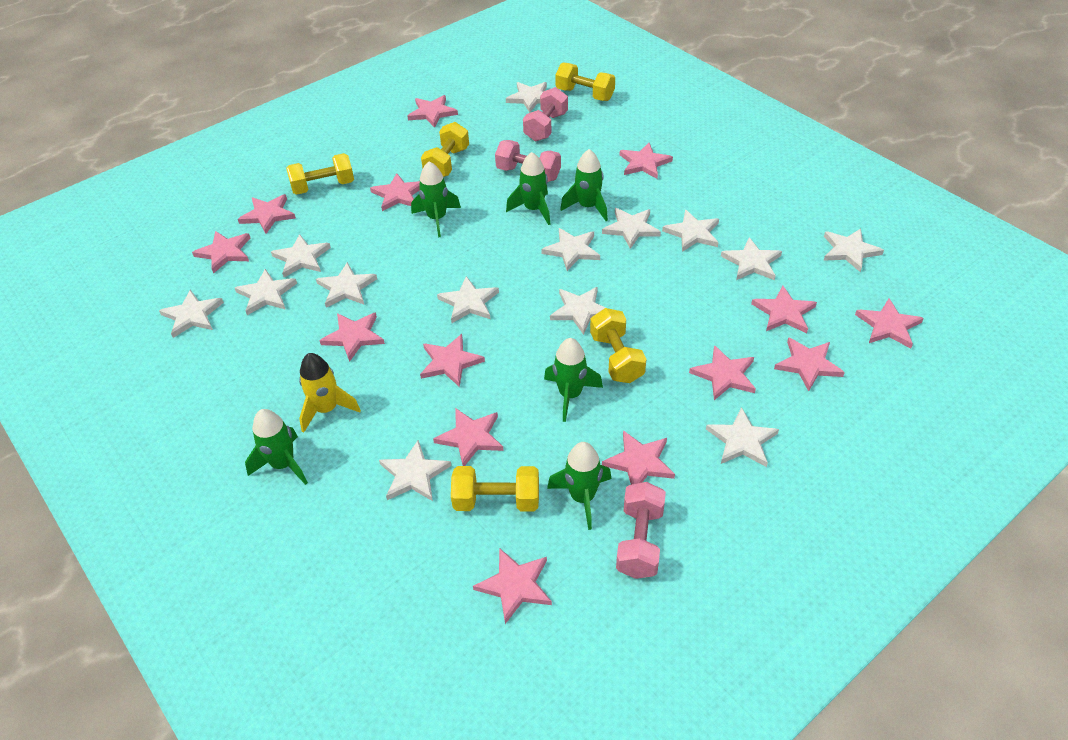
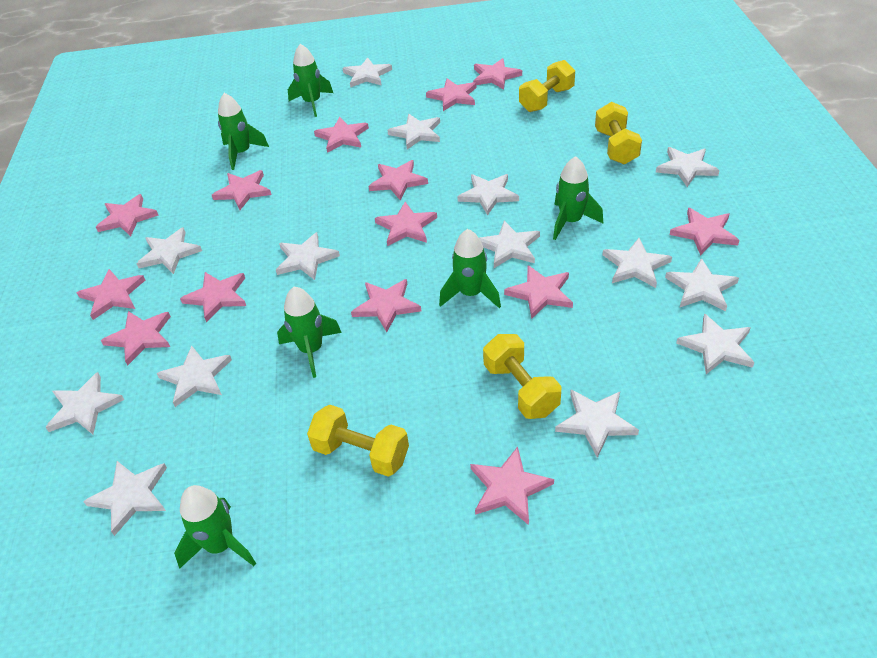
pink dumbbell: [495,140,561,182] [523,87,568,141] [616,482,666,579] = 3 -> none = 0
yellow dumbbell: [286,153,354,195] [421,122,469,177] [451,466,539,512] [555,62,615,101] [590,308,646,383] = 5 -> [307,405,409,477] [483,334,562,419] [519,60,575,112] [595,102,642,164] = 4
yellow rocket: [299,353,361,433] = 1 -> none = 0

